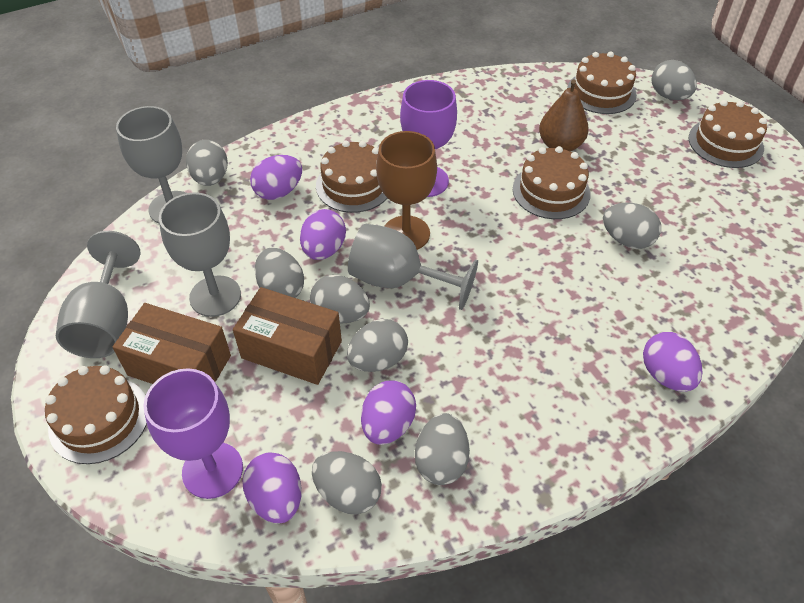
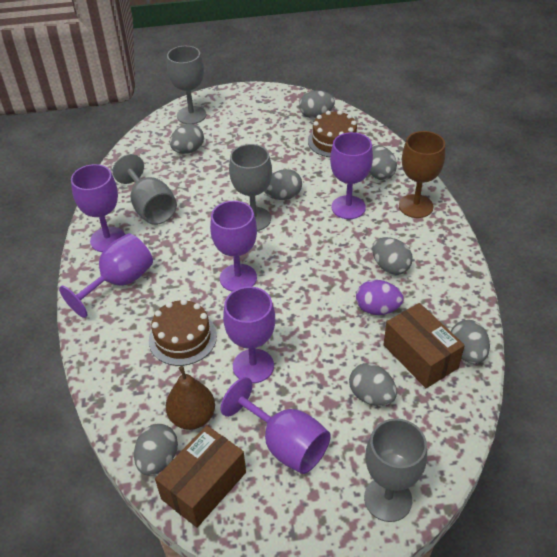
brown cake: [45,366,147,464] [316,141,387,213] [513,146,591,219] [567,52,637,114] [689,100,767,168] = 5 -> [149,299,217,366] [308,110,357,157] = 2
purple egg: [243,452,302,524] [250,155,302,200] [300,209,346,260] [361,380,416,445] [643,332,702,392] = 5 -> [356,280,404,315] = 1
purple goblet: [143,368,243,499] [400,80,457,197] = 2 -> [59,233,153,318] [71,164,125,252] [210,201,257,292] [221,377,331,474] [223,286,275,383] [330,132,373,219] = 6

